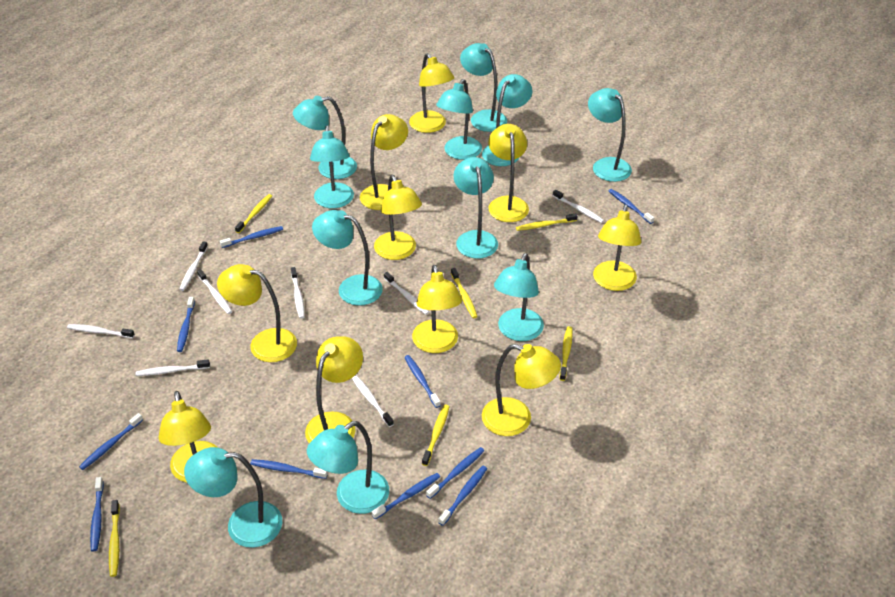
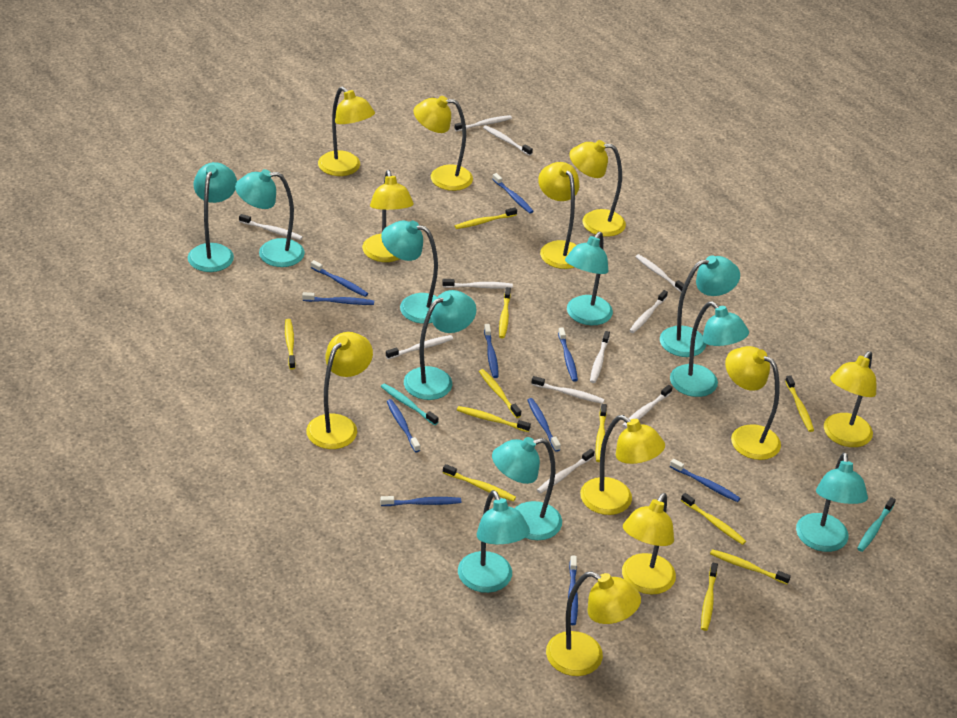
turquoise lamp: [184,447,282,548] [293,96,357,179] [307,421,389,514] [310,126,354,208] [312,210,383,306] [436,79,482,160] [453,157,498,259] [460,43,507,132] [482,74,533,166] [494,253,544,341] [588,88,632,182] = 11 -> [188,162,237,272] [235,169,305,267] [381,220,438,324] [404,290,476,400] [458,490,530,593] [492,437,562,540] [565,232,613,325] [660,255,740,357] [670,301,749,397] [796,452,868,552] = 10
turquoise toothbrush: none = 0 -> [381,383,438,425] [857,497,896,552] = 2
white toothbrush: [67,324,135,338] [136,359,210,376] [179,241,208,291] [197,269,232,314] [291,267,305,319] [352,375,394,427] [384,272,429,315] [553,190,604,223] = 8 -> [239,214,303,240] [386,335,453,359] [442,279,513,288] [454,115,512,132] [483,125,533,156] [531,376,605,404] [537,449,595,494] [590,331,610,383] [622,385,673,428] [629,290,668,333] [635,254,684,292] = 11
yellow lamp: [158,391,218,483] [217,264,297,362] [305,336,363,443] [360,114,408,210] [374,175,422,260] [409,53,454,133] [412,265,462,353] [482,344,561,436] [489,124,529,222] [593,205,641,291] = 10 -> [306,332,373,449] [318,87,375,176] [362,170,414,262] [413,96,473,191] [538,162,580,269] [546,571,641,676] [570,140,626,237] [580,415,665,515] [622,493,676,594] [725,346,781,460] [824,351,876,447] = 11
yellow toothbrush: [109,500,120,577] [235,194,272,233] [422,405,450,466] [451,268,478,318] [516,213,577,231] [560,326,572,381] = 6 -> [285,319,295,370] [443,464,516,502] [455,208,517,229] [457,406,531,432] [479,369,521,418] [499,287,511,338] [596,404,607,462] [681,493,746,545] [701,563,718,631] [710,549,791,584] [785,375,814,432] = 11

